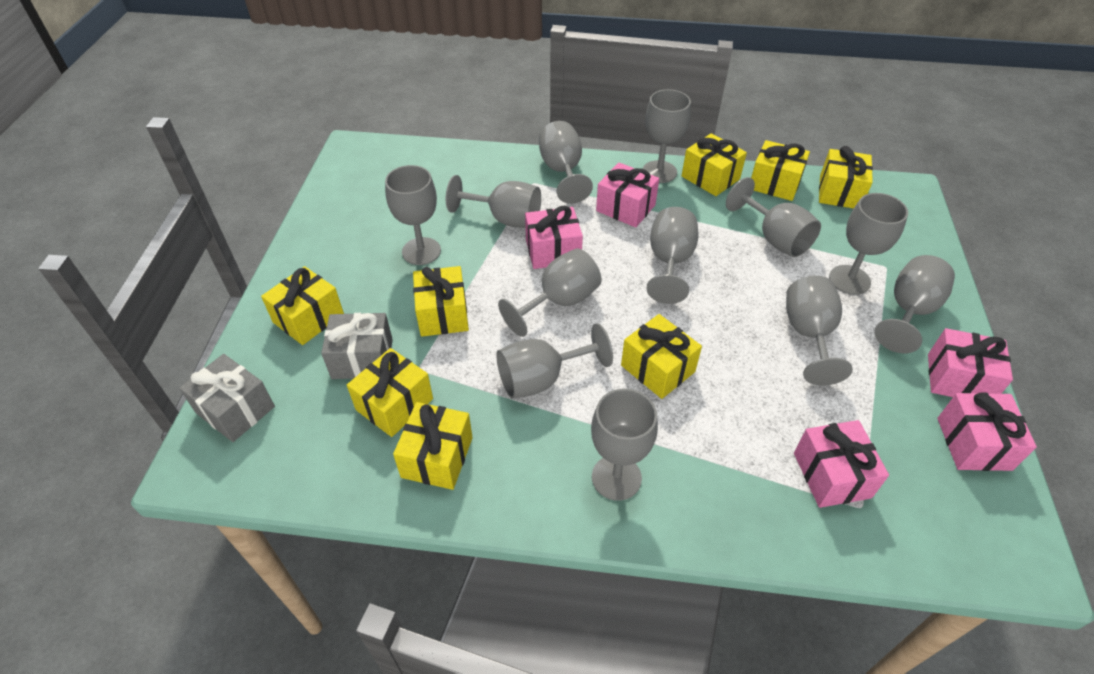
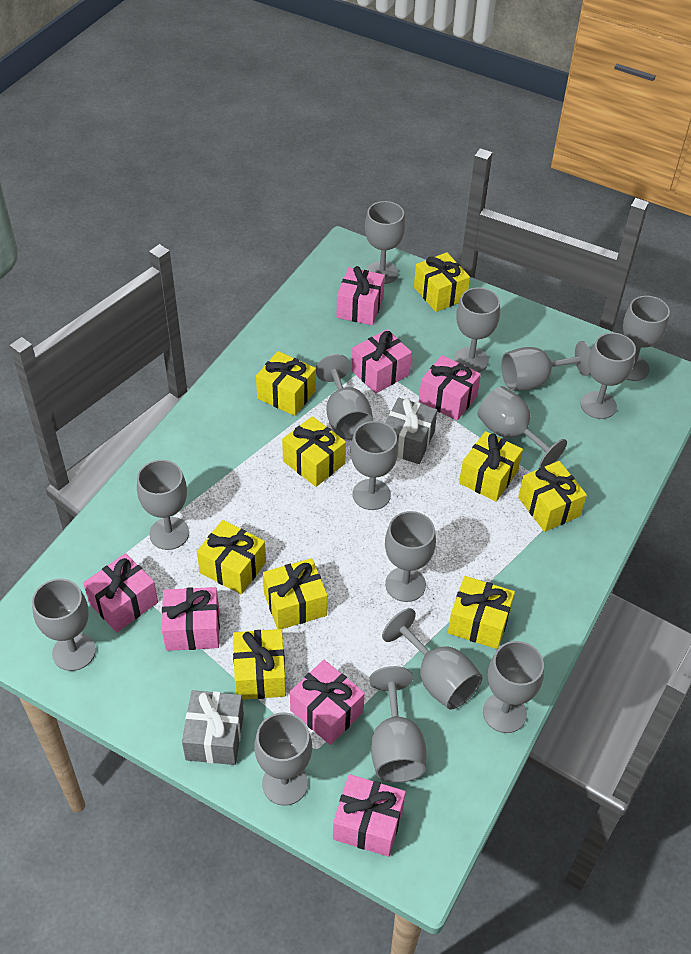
grey goblet: [385,165,441,265] [446,175,541,228] [497,323,613,398] [498,248,602,337] [539,121,593,204] [591,389,658,501] [643,89,691,183] [646,207,699,304] [726,177,821,257] [786,276,853,385] [829,193,908,295] [874,255,955,353] = 12 -> [32,579,96,671] [137,460,189,550] [254,712,312,806] [316,354,373,440] [350,421,398,510] [365,201,405,284] [369,666,426,783] [382,608,483,710] [385,511,436,602] [454,287,500,372] [478,386,567,467] [483,641,544,733] [501,341,591,391] [581,333,636,419] [623,296,670,381] = 15
pink gift: [525,206,583,269] [596,162,659,227] [794,420,889,508] [928,328,1013,397] [937,392,1037,471] = 5 -> [83,553,158,632] [162,587,220,651] [290,660,365,745] [333,774,406,857] [337,266,385,325] [352,329,412,394] [419,355,481,420] = 7
yellow gift: [261,266,344,345] [347,348,433,437] [393,402,473,490] [413,266,469,337] [621,314,702,399] [682,133,747,196] [751,140,810,201] [819,146,873,208] = 8 -> [197,520,266,595] [233,629,286,700] [256,351,316,416] [263,558,327,629] [282,416,346,487] [414,252,470,312] [448,576,515,649] [459,431,523,502] [518,461,587,532] = 9

